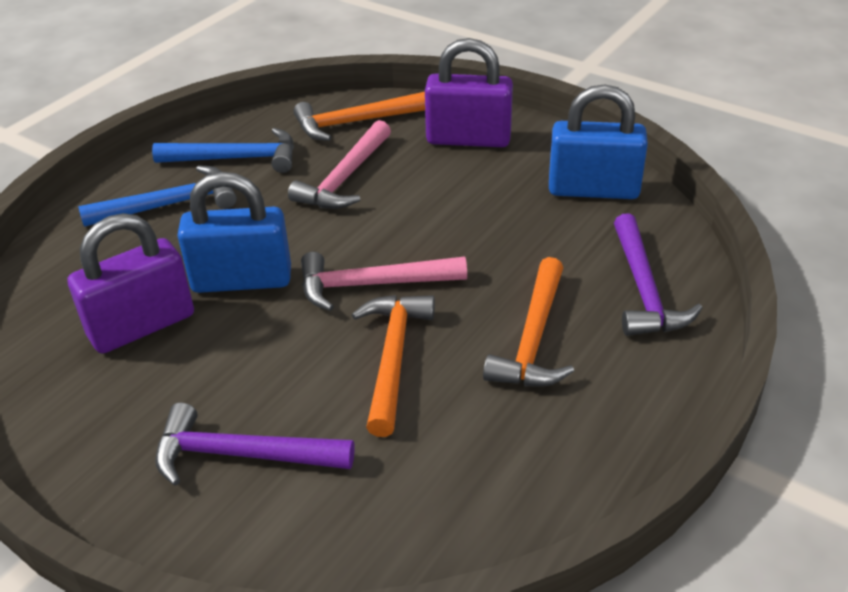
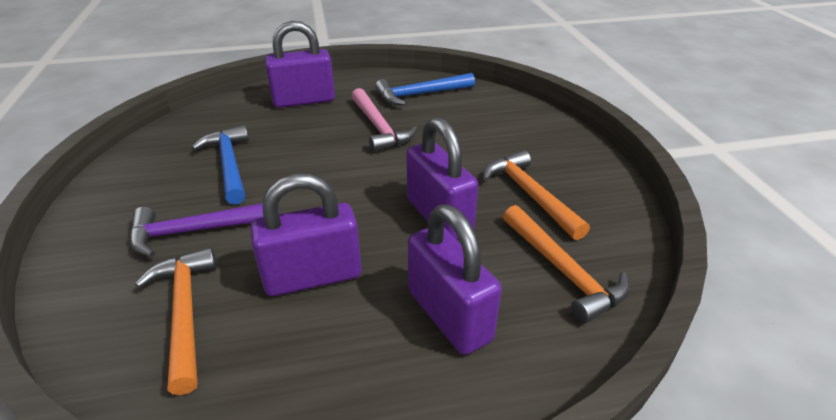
blue padlock: [178,172,291,293] [549,84,648,199] = 2 -> none = 0
pink hammer: [288,120,391,209] [301,252,467,311] = 2 -> [352,88,417,152] = 1
purple hammer: [155,402,355,486] [614,213,702,336] = 2 -> [130,203,280,257] = 1
purple padlock: [68,213,194,353] [425,38,513,147] = 2 -> [250,174,362,296] [265,21,335,108] [406,117,478,240] [408,204,502,355] = 4

